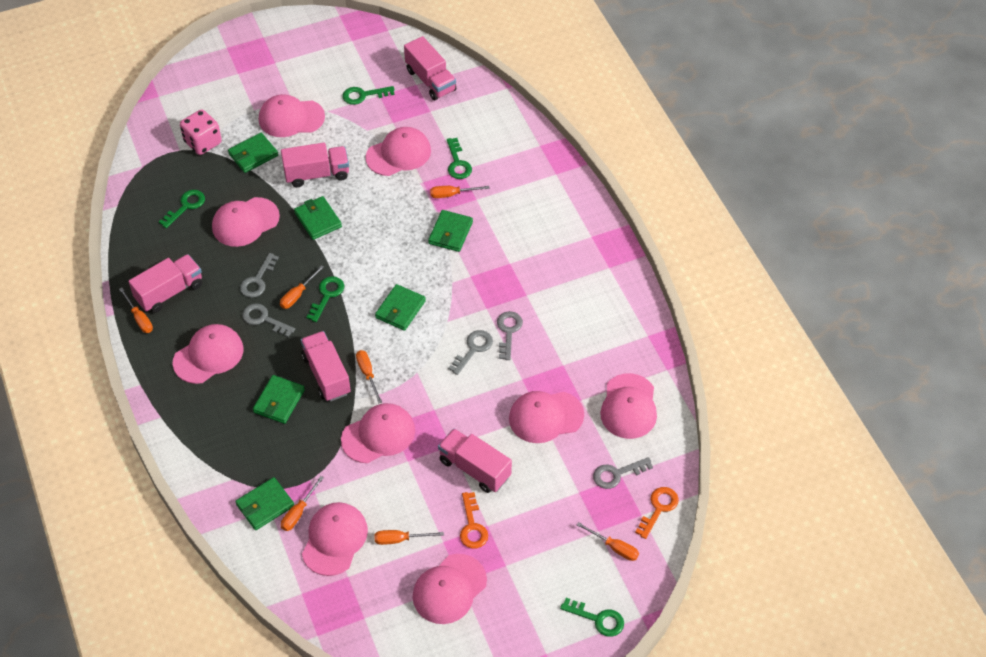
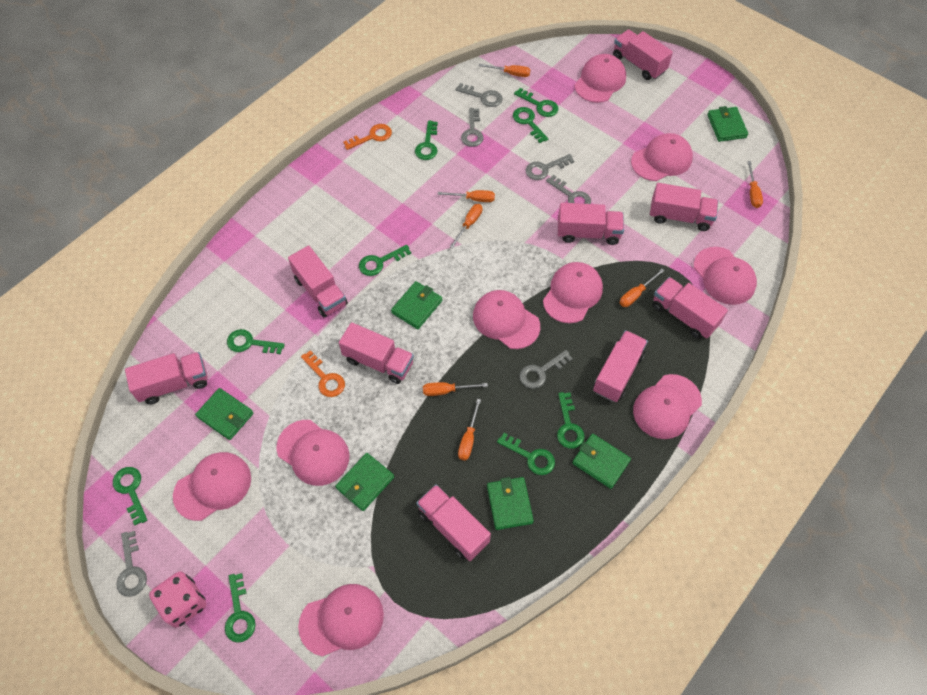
green key: [159,190,205,228] [307,276,344,322] [343,86,394,105] [447,138,472,179] [560,598,624,637] = 5 -> [113,467,147,525] [225,573,256,643] [227,329,285,354] [359,245,411,276] [415,121,438,160] [497,433,555,475] [513,107,548,143] [514,88,558,117] [557,392,585,449] = 9
grey key: [240,253,279,298] [242,303,295,337] [448,330,493,375] [497,311,523,360] [593,457,653,489] = 5 -> [116,531,147,597] [455,83,503,107] [461,108,483,147] [520,350,573,389] [526,154,574,180] [546,175,591,204] = 6
pink truck: [128,254,202,313] [281,143,349,187] [301,331,351,402] [404,36,456,100] [438,428,512,493] = 5 -> [125,352,208,404] [288,246,348,317] [339,322,414,384] [416,484,491,561] [558,203,624,245] [593,330,648,402] [613,30,673,80] [650,183,718,231] [653,277,728,339] = 9

